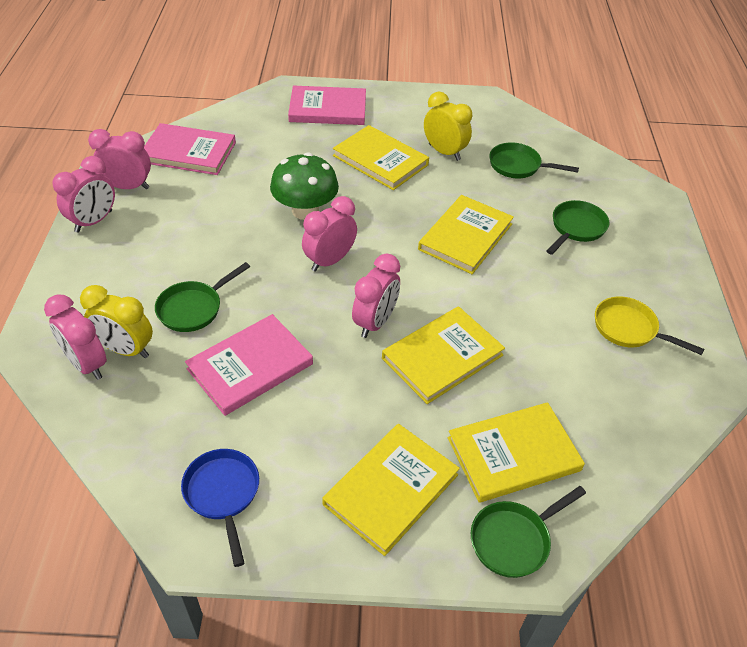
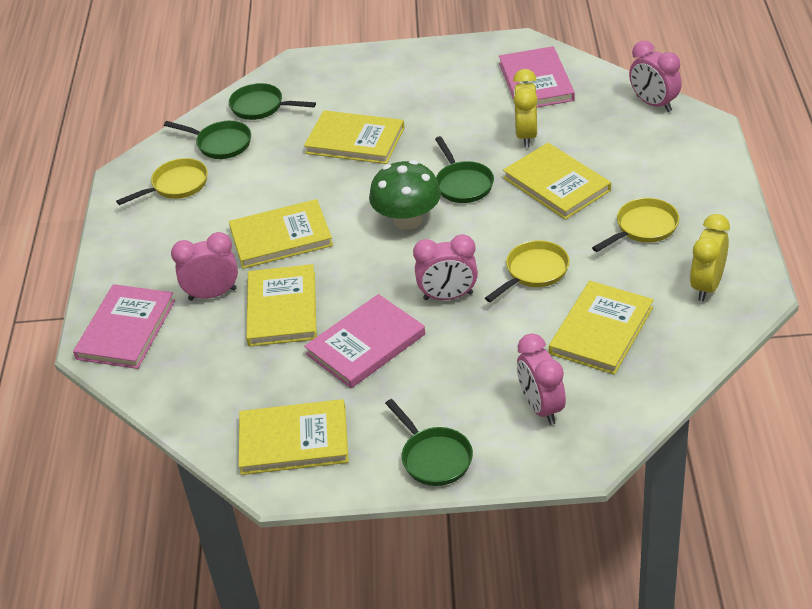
blue pan: [181,449,259,567] = 1 -> none = 0
pink clock: [44,294,107,380] [52,156,115,233] [88,129,151,189] [302,196,357,272] [352,254,400,338] = 5 -> [171,232,238,301] [413,234,478,300] [517,333,566,425] [629,40,682,112] = 4
yellow book: [322,424,460,556] [333,125,429,190] [382,306,505,404] [418,195,514,274] [448,402,585,503] = 5 -> [229,199,333,269] [239,399,349,475] [246,264,317,347] [304,110,404,164] [503,143,611,220] [549,281,654,375] = 6
yellow pan: [595,296,704,355] = 1 -> [116,158,208,205] [485,240,569,302] [592,198,679,252] = 3

